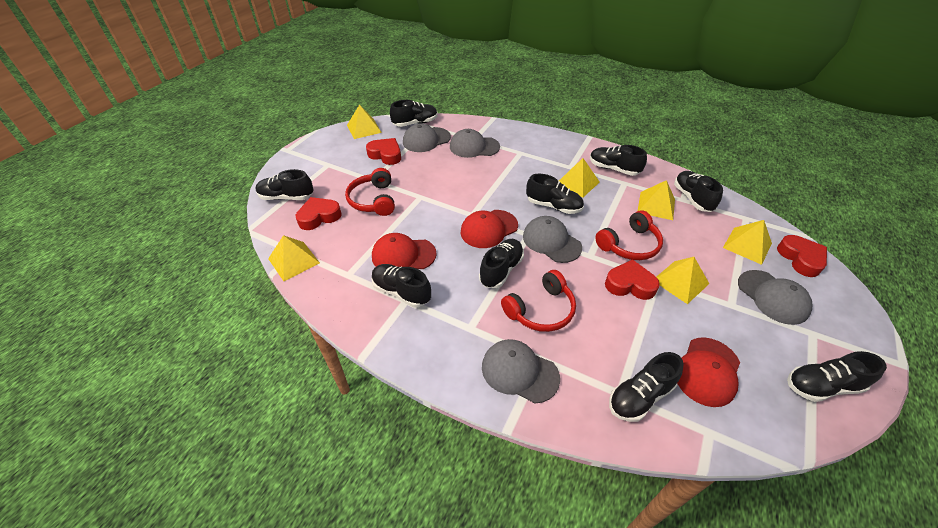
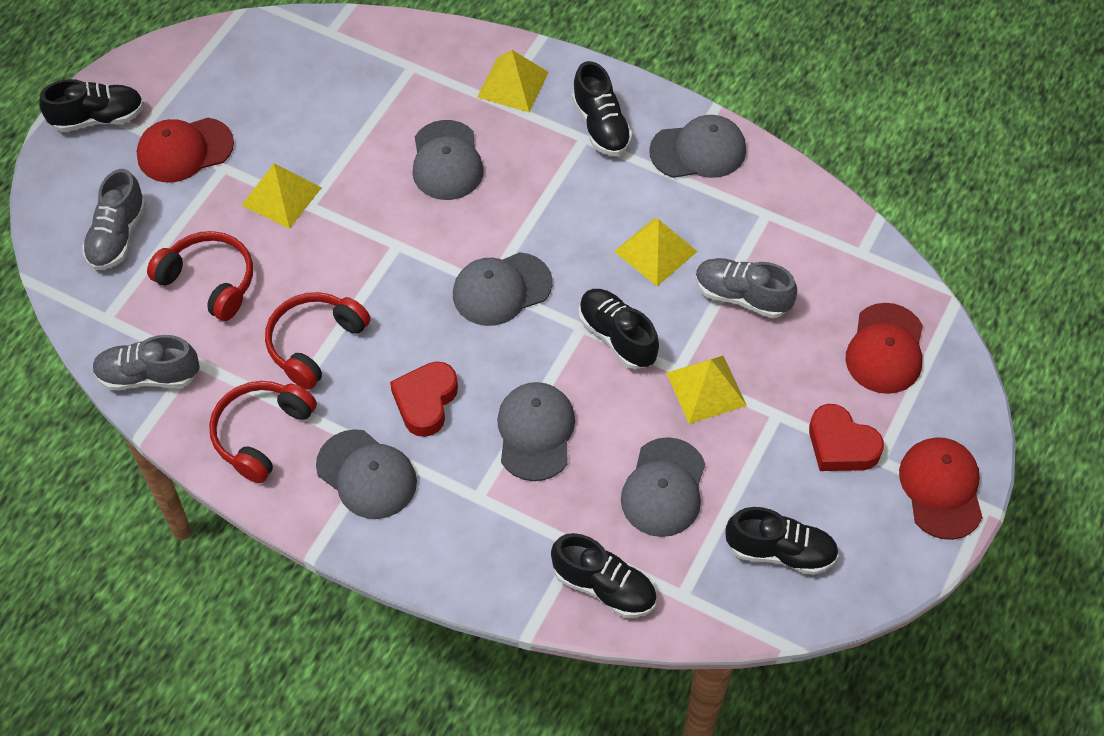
black shoe: [256,169,313,200] [371,264,431,307] [390,100,438,127] [479,239,524,288] [526,174,584,214] [590,145,647,176] [609,352,684,422] [674,171,723,212] [787,351,887,402] = 9 -> [39,79,144,132] [551,533,657,618] [572,61,633,156] [579,289,659,369] [726,507,839,575] = 5
grey cap: [403,124,451,152] [450,129,500,158] [482,339,560,403] [523,216,582,263] [738,270,812,325] = 5 -> [316,429,417,519] [412,120,484,200] [453,252,552,326] [497,382,575,481] [621,437,705,537] [649,115,746,178] = 6
grey shoe: none = 0 -> [82,169,146,270] [92,335,200,390] [695,258,797,318] = 3
red heart: [296,197,342,230] [366,138,401,165] [605,259,660,300] [777,235,827,277] = 4 -> [390,362,458,437] [809,404,884,471] = 2
yellow pyramid: [268,235,320,281] [347,104,382,139] [559,158,600,198] [638,180,675,220] [656,257,709,304] [723,220,772,265] = 6 -> [241,163,322,229] [477,50,549,112] [614,217,698,286] [666,356,747,424] = 4

